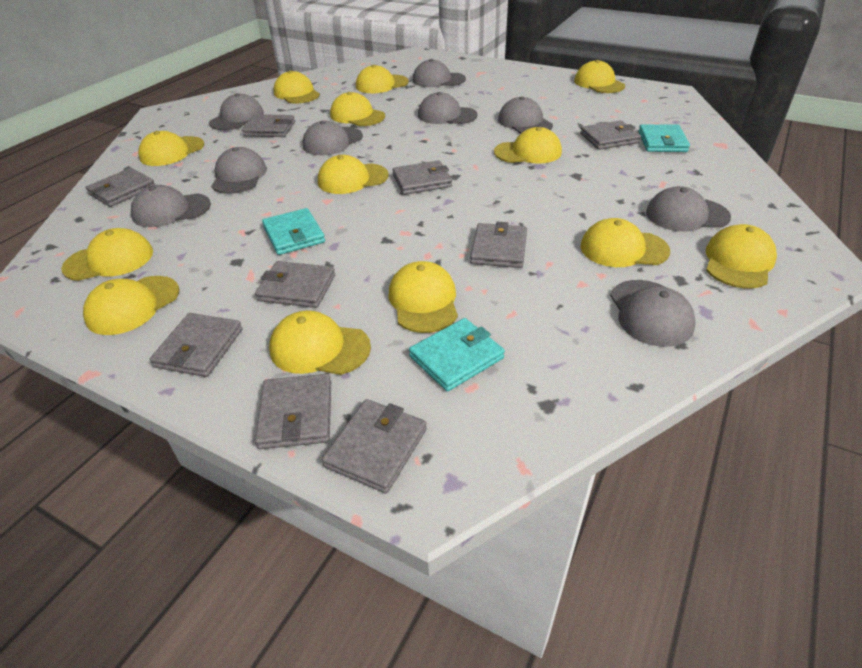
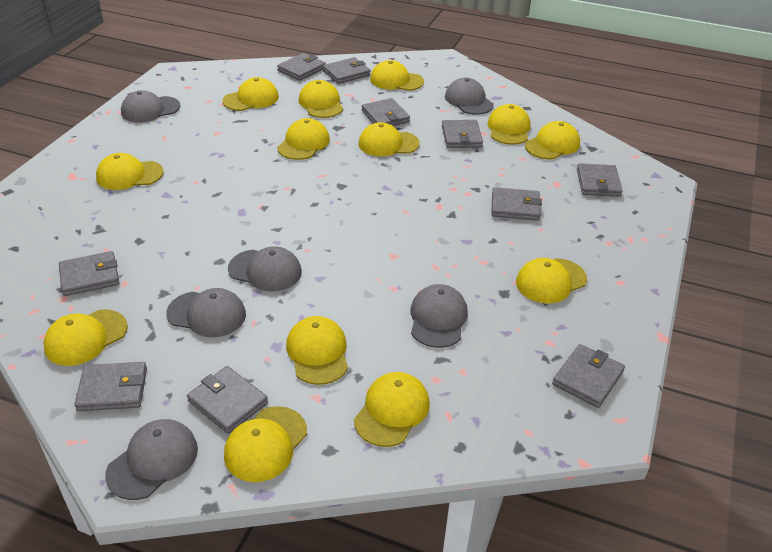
grey cap: [131,185,211,227] [209,93,264,130] [211,147,267,194] [302,121,363,155] [412,59,466,87] [418,92,477,124] [498,97,553,134] [610,280,696,347] [646,186,731,232] = 9 -> [105,419,198,500] [121,90,180,122] [166,288,246,337] [228,246,302,292] [411,284,468,348] [445,78,494,115] = 6
grey wallet: [85,168,155,207] [150,313,242,377] [242,114,295,137] [255,261,335,308] [255,374,331,449] [322,399,427,493] [393,160,452,195] [470,222,527,268] [580,120,641,150] = 9 -> [59,251,119,296] [74,362,147,411] [187,366,268,434] [277,53,326,81] [323,57,371,84] [362,98,410,126] [442,120,483,148] [491,187,542,221] [552,344,625,408] [577,163,623,197] = 10
turquoise wallet: [262,208,325,255] [409,318,505,392] [639,124,690,152] = 3 -> none = 0

